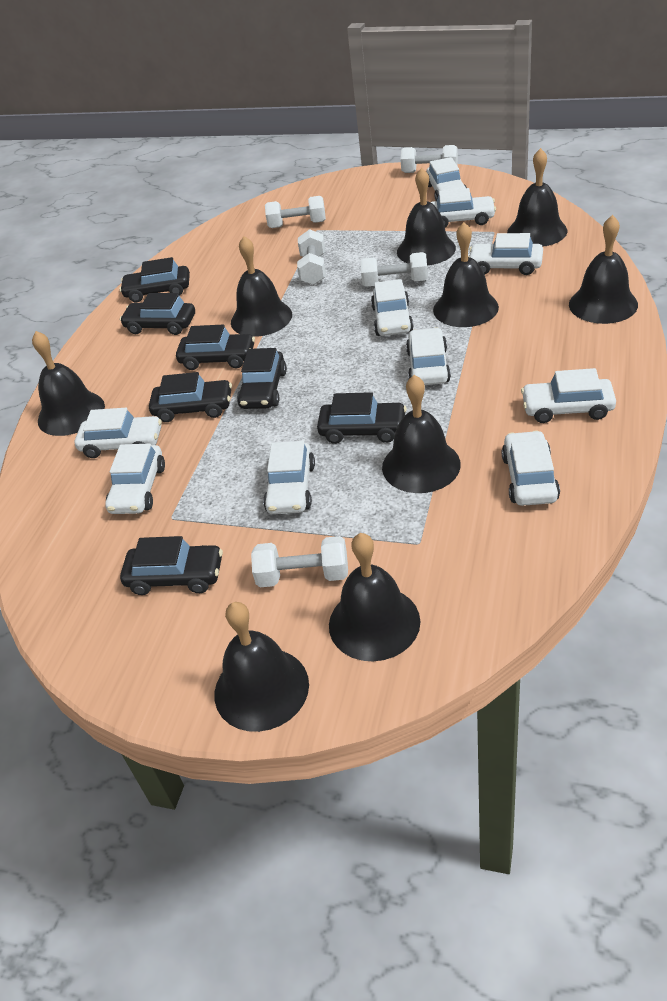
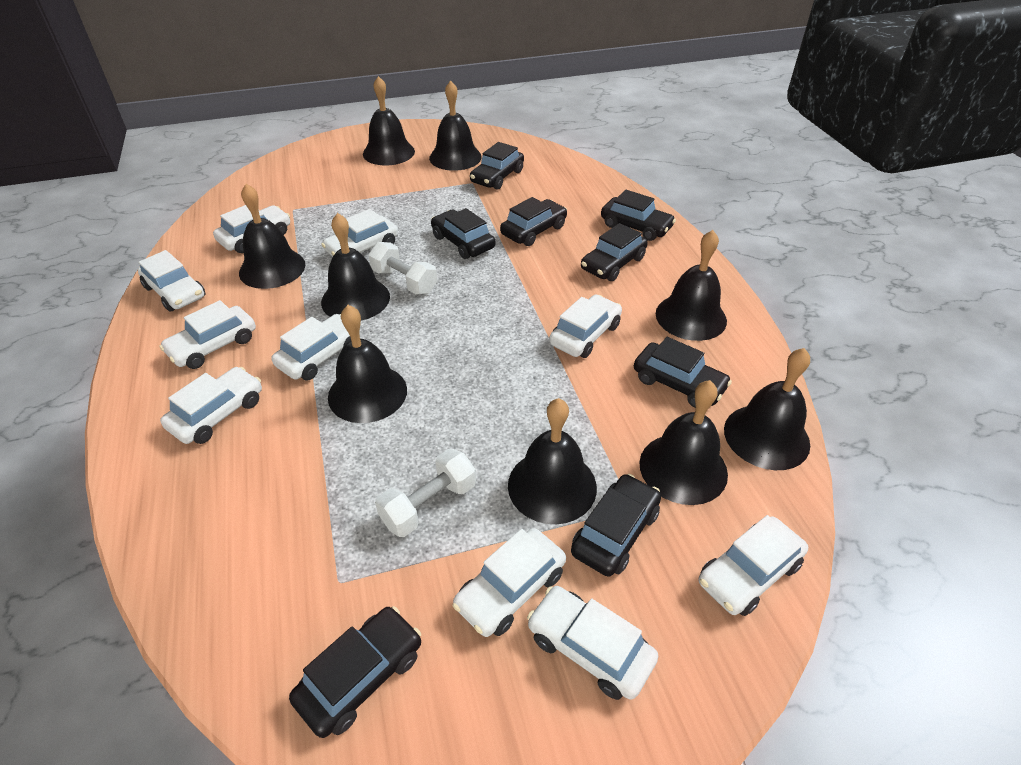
black car: [119,257,190,302] [120,293,195,335] [120,536,223,595] [149,372,232,422] [176,324,255,370] [237,348,287,409] [317,392,407,444] = 7 -> [289,606,421,738] [431,208,495,259] [470,142,524,190] [500,197,567,246] [571,474,661,577] [581,223,648,281] [601,190,676,241] [634,337,732,408] = 8
white dumbbell: [251,536,348,587] [265,196,326,228] [297,229,326,285] [360,252,428,287] [401,145,458,173] = 5 -> [368,242,437,294] [375,449,476,537] = 2

